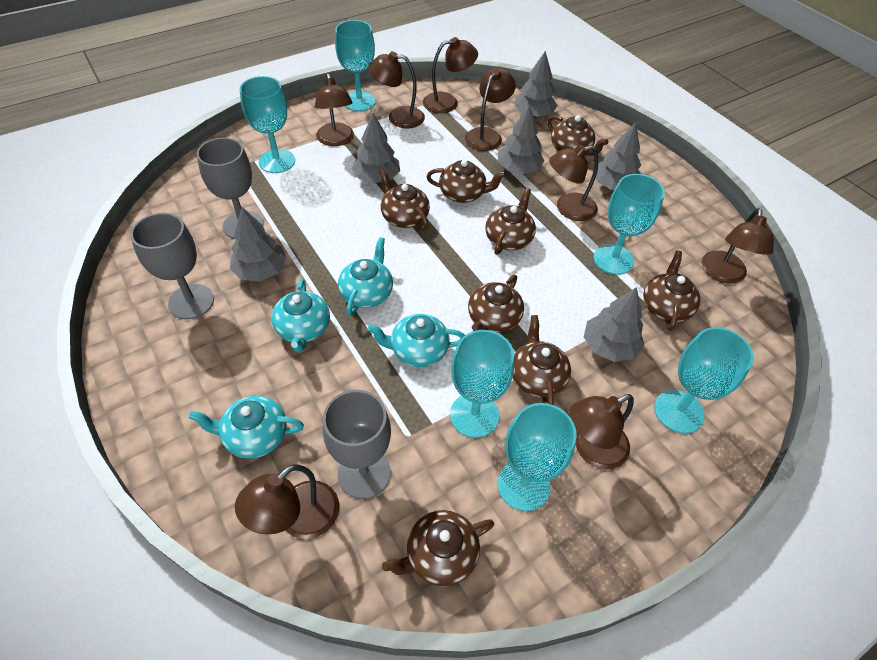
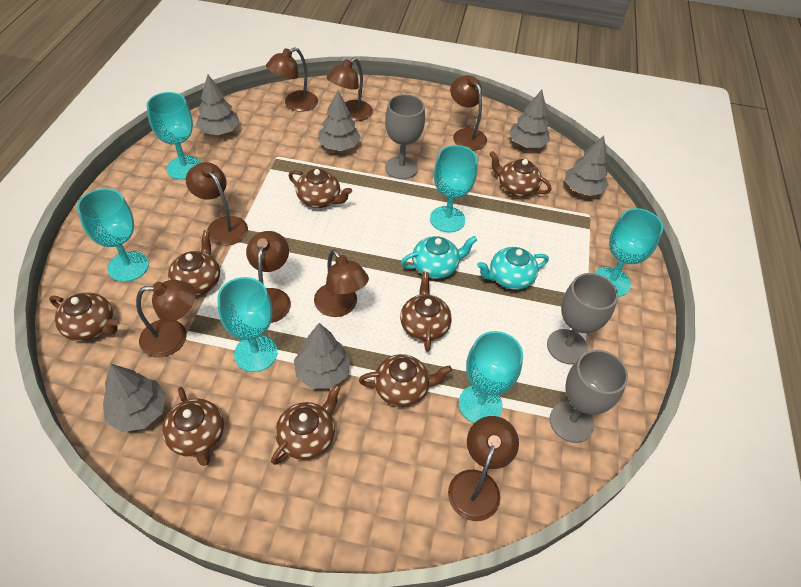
turquoise teapot: [188,396,304,459] [271,279,330,352] [338,237,393,315] [367,314,465,367] = 4 -> [401,236,477,279] [477,247,549,290] = 2

